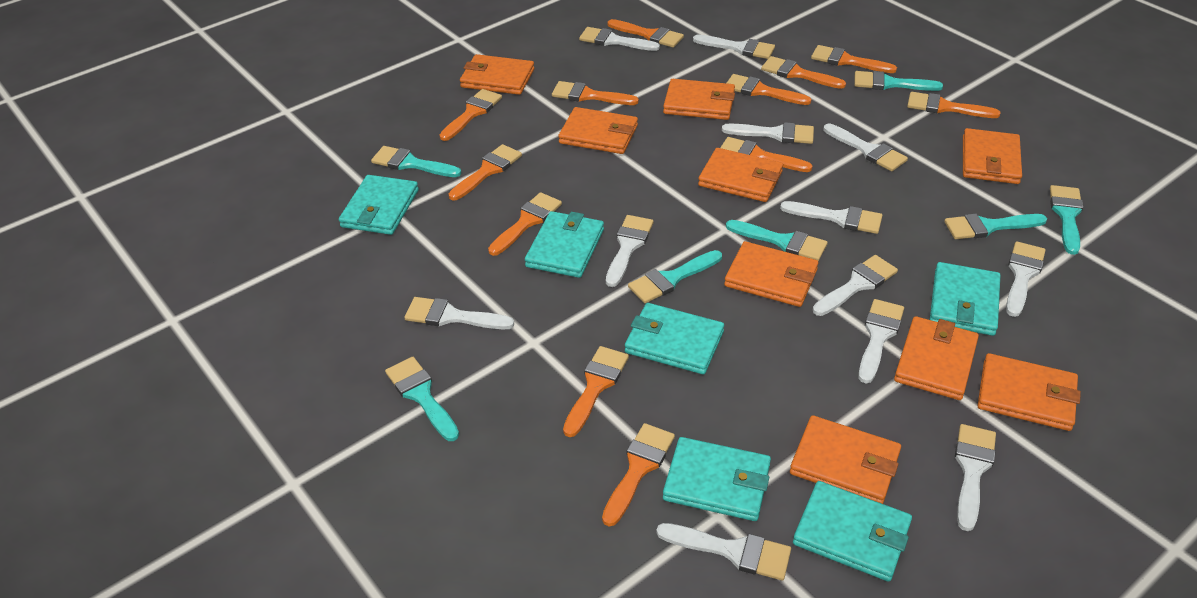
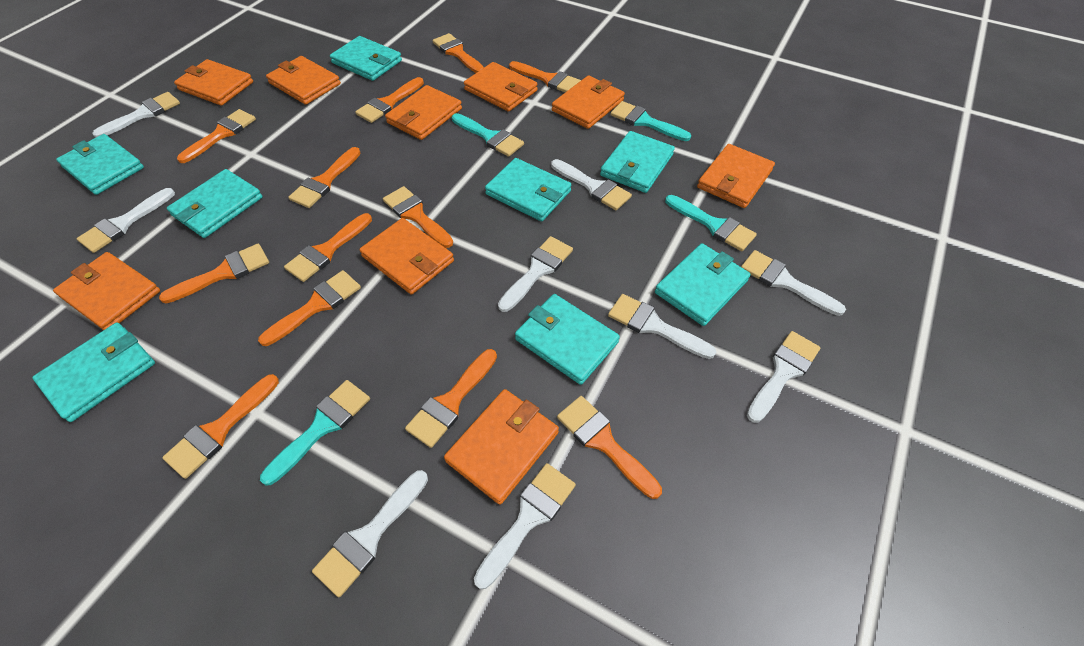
turquoise brush: [371,146,461,177] [385,357,459,441] [628,250,722,303] [726,220,828,261] [854,71,943,91] [944,213,1047,239] [1050,185,1083,255] = 7 -> [260,380,370,486] [452,113,524,157] [610,101,691,141] [665,195,757,251] = 4
turquoise wallet: [339,175,419,235] [525,211,604,278] [625,303,724,374] [663,437,771,521] [793,481,912,582] [930,262,1001,336] = 6 -> [32,323,155,422] [56,134,144,195] [167,169,263,238] [330,36,402,81] [485,158,571,221] [515,294,620,385] [600,131,675,193] [655,243,751,326] = 8
white brush: [405,297,514,329] [579,27,660,51] [606,215,654,287] [656,523,791,581] [693,35,775,59] [722,122,814,144] [780,201,883,234] [813,255,898,316] [824,123,908,171] [858,299,904,384] [955,424,996,531] [1006,241,1046,317] = 12 -> [77,188,175,253] [92,92,180,138] [312,470,428,597] [474,463,576,589] [498,236,573,312] [551,159,632,210] [608,294,716,359] [741,250,846,316] [747,331,821,423] = 9

